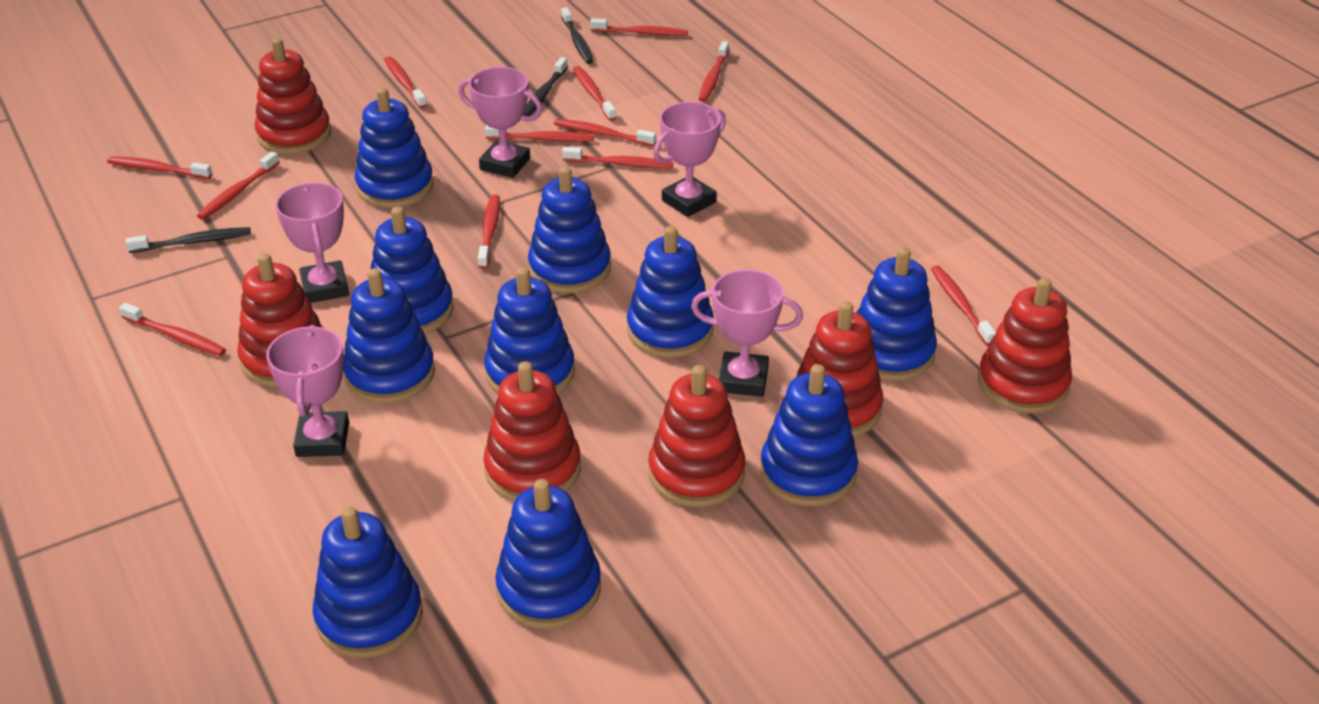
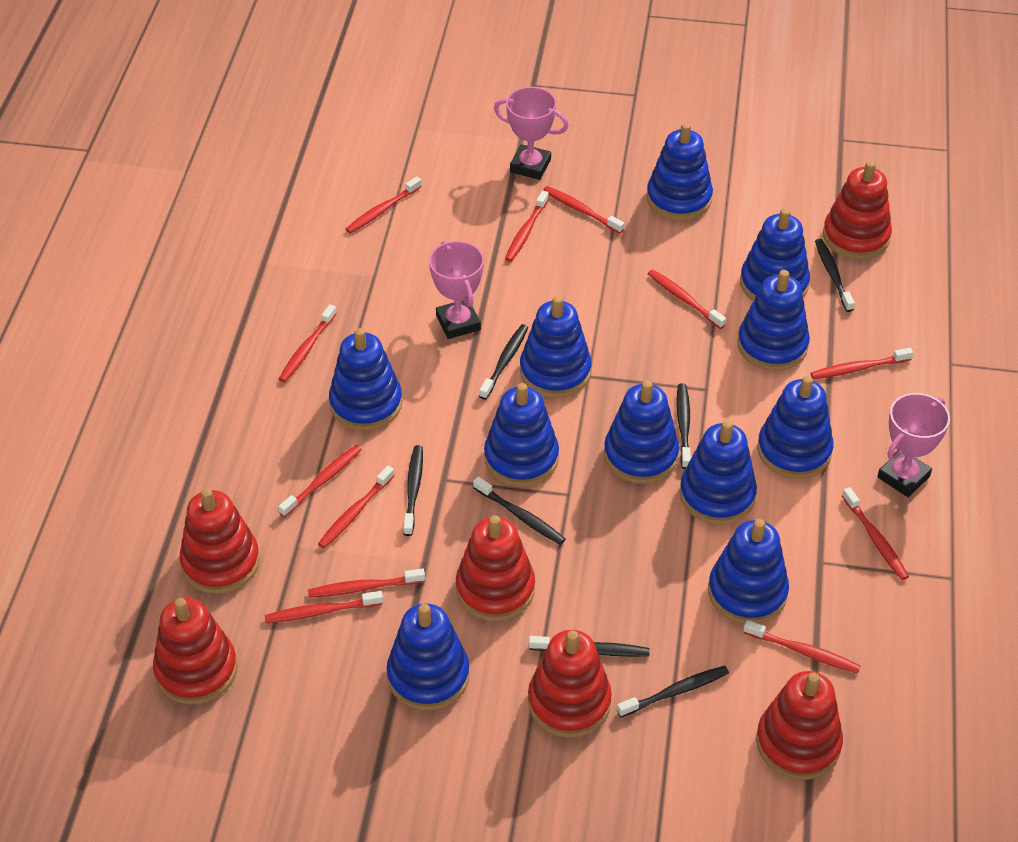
black toothbrush: [126,227,251,253] [524,57,568,116] [561,7,593,64] = 3 -> [403,445,423,536] [473,477,566,545] [479,324,528,400] [529,636,650,657] [617,666,729,717] [677,383,691,469] [815,239,855,312] = 7
blue stacking toy: [312,506,423,658] [343,268,435,403] [355,88,434,208] [370,207,454,334] [484,267,575,394] [495,479,601,629] [528,166,611,293] [627,226,714,358] [760,364,858,506] [857,248,937,381] = 10 -> [329,328,402,431] [387,603,469,710] [484,383,559,487] [520,296,592,398] [604,380,679,484] [647,123,713,221] [679,420,757,525] [708,519,789,624] [737,270,810,371] [740,208,810,301] [757,376,833,479] = 11
pink trophy: [266,325,349,457] [275,182,349,303] [459,67,542,178] [653,102,726,217] [691,269,803,397] = 5 -> [429,241,484,339] [494,87,569,180] [877,393,950,497] = 3

